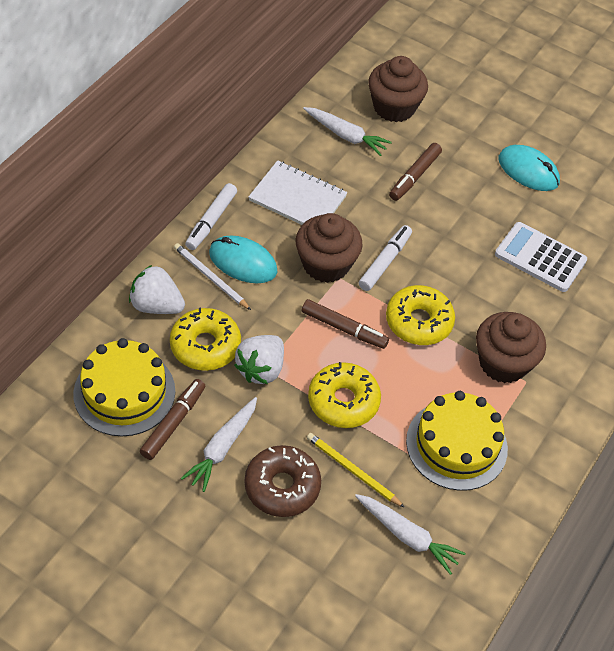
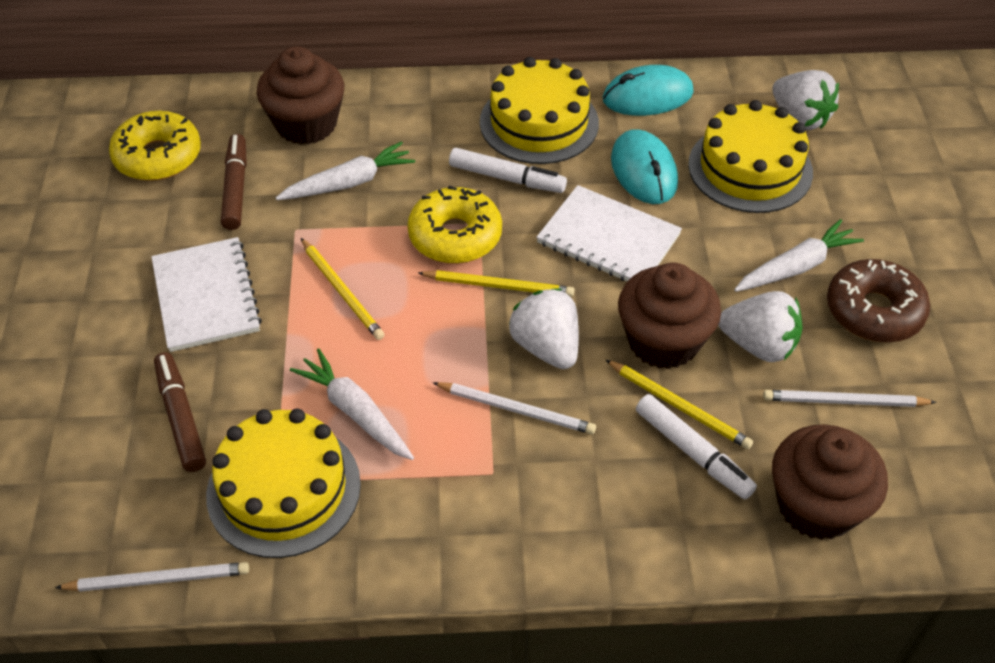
brown marker: [140,379,205,460] [302,299,389,349] [389,143,442,201] = 3 -> [154,352,206,472] [221,134,247,230] = 2
white calculator: [495,222,587,292] = 1 -> none = 0
white notebook: [248,160,348,225] = 1 -> [151,237,262,352] [536,185,682,281] = 2
white pencil: [174,243,251,310] = 1 -> [55,562,249,592] [433,382,596,434] [763,390,937,407] = 3
white strawberry: [129,265,185,314] [234,335,284,384] = 2 -> [509,288,579,369] [718,291,802,362] [772,70,839,130] = 3
yellow cake: [73,338,175,436] [406,391,508,491] = 2 -> [206,409,361,558] [480,57,599,164] [688,100,813,213] = 3
yellow donut: [170,308,241,371] [308,362,381,428] [386,285,455,345] = 3 -> [109,111,201,181] [407,185,502,264] = 2
yellow pencil: [307,433,405,508] = 1 -> [301,238,385,340] [418,270,574,297] [606,360,753,449] = 3

